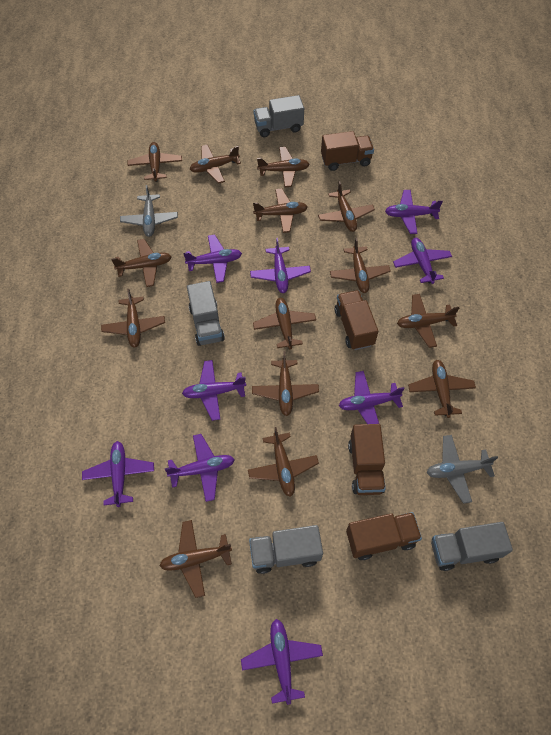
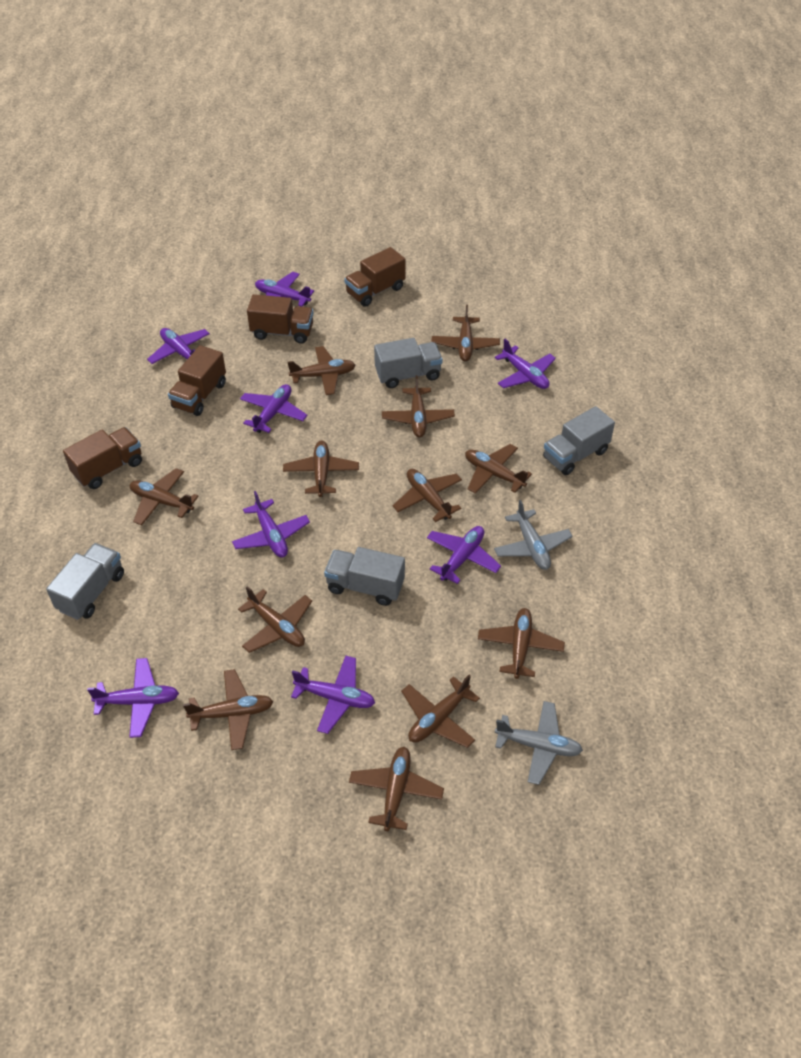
brown plane: [101,289,165,348] [111,239,172,287] [127,142,182,182] [159,520,232,598] [190,144,241,184] [248,427,319,497] [252,351,319,416] [253,189,308,233] [253,298,316,349] [257,147,309,187] [318,181,375,232] [330,238,391,293] [397,294,459,348] [408,360,476,418] = 14 -> [130,468,199,525] [183,669,274,750] [238,586,312,653] [283,441,359,497] [287,346,355,395] [349,747,444,831] [382,375,455,438] [392,469,462,522] [401,675,480,748] [431,305,500,361] [465,444,532,494] [478,608,565,679] = 12
purple plane: [82,441,154,507] [165,434,235,502] [182,360,246,421] [183,235,242,283] [241,619,323,705] [250,238,311,293] [339,371,405,424] [385,190,443,234] [393,238,452,284] = 9 -> [87,658,179,738] [147,328,210,364] [232,491,310,558] [240,384,307,433] [255,272,314,307] [291,656,375,734] [427,526,501,584] [495,339,556,389] = 8

